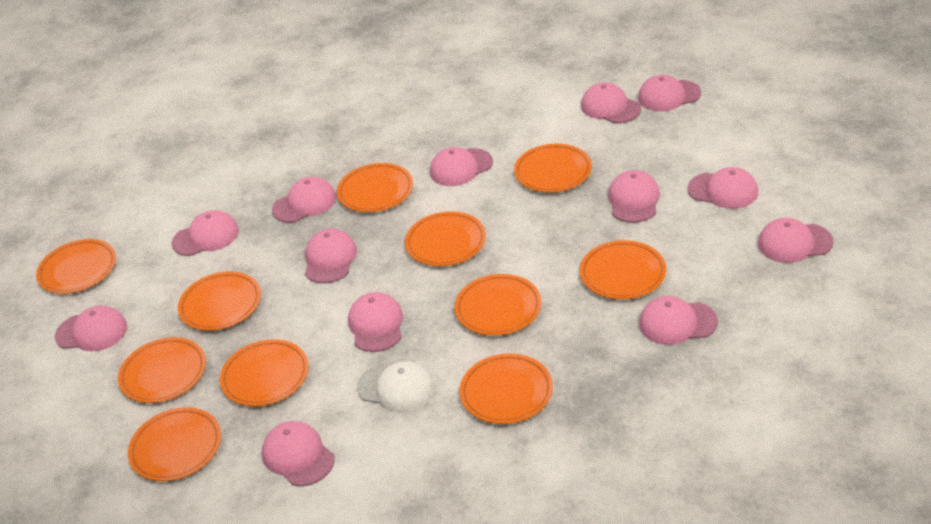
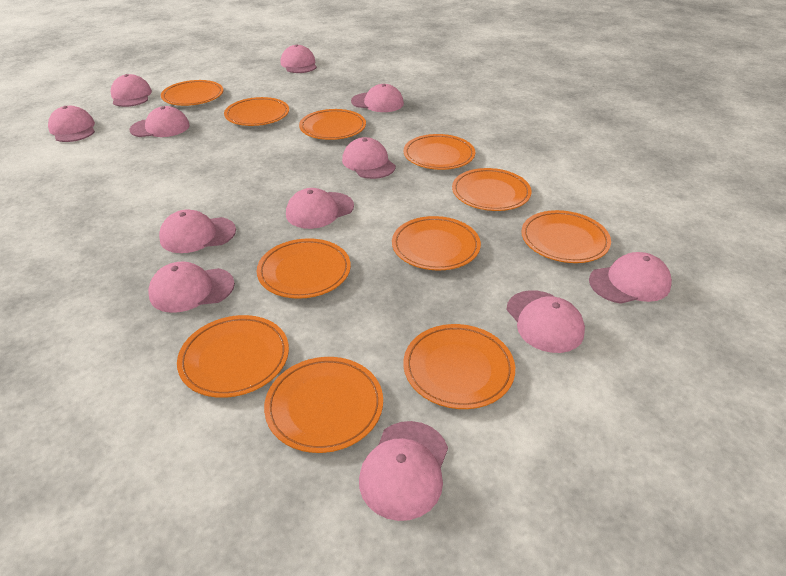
pink cap: [55,305,127,351] [172,210,239,256] [262,421,335,486] [272,177,336,223] [305,229,357,283] [348,292,403,352] [430,147,493,186] [581,82,641,123] [608,170,660,223] [638,75,701,111] [639,296,718,345] [688,167,758,209] [758,218,834,263] = 13 -> [48,106,95,142] [111,74,152,107] [130,106,190,137] [148,262,235,313] [159,209,236,253] [281,44,317,73] [286,188,354,229] [342,137,396,179] [351,84,404,112] [359,421,448,521] [506,290,585,353] [589,252,672,304] = 12
white cap: [357,361,434,412] = 1 -> none = 0

